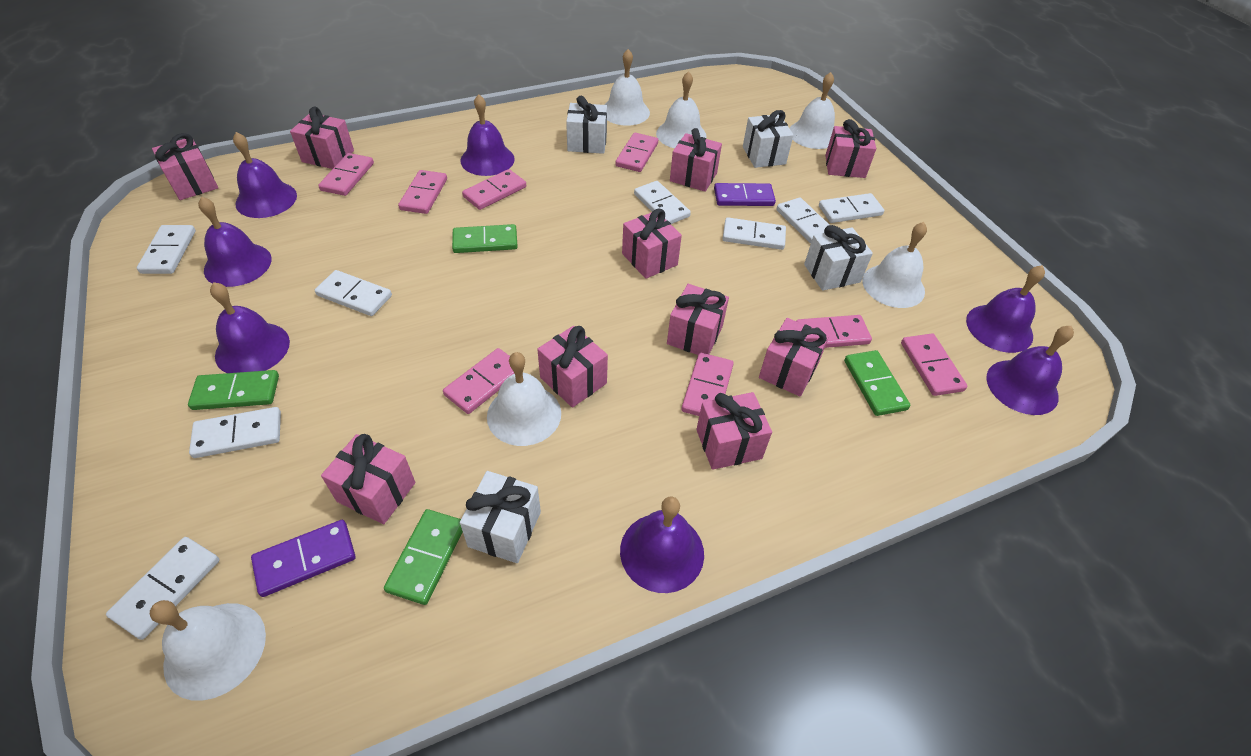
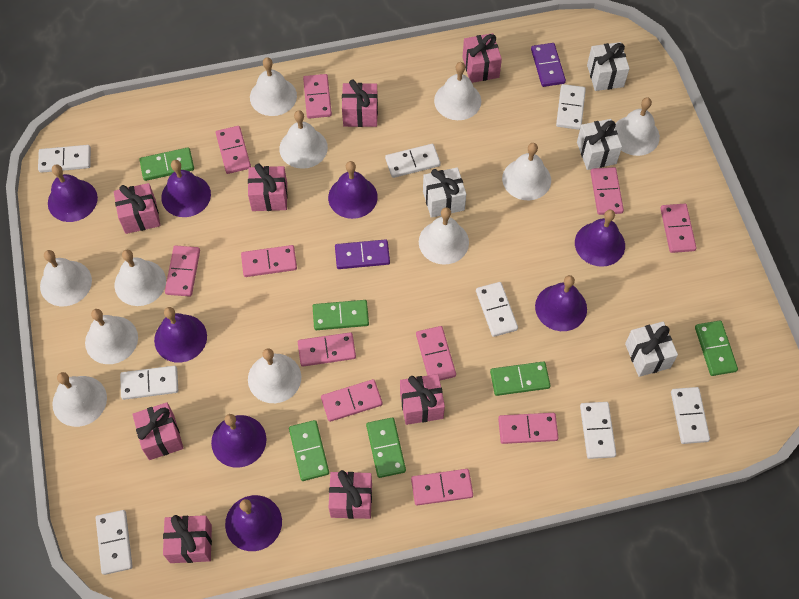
green domino: [188,370,279,410] [384,509,463,605] [452,224,518,253] [844,350,910,416] = 4 -> [139,147,194,181] [289,420,329,481] [313,300,369,330] [366,418,406,478] [490,362,550,396] [695,321,738,376] = 6
pink domino: [318,153,374,196] [398,170,447,214] [443,348,515,414] [462,169,526,210] [615,133,658,172] [681,353,734,416] [796,315,872,348] [901,333,968,396] = 8 -> [165,245,200,297] [216,126,251,174] [241,245,297,277] [298,332,356,367] [303,74,332,119] [321,379,383,422] [411,469,473,506] [416,326,456,380] [498,413,558,444] [590,167,624,215] [660,204,696,253] = 11
pink gift: [152,133,218,200] [290,107,354,169] [321,434,416,524] [537,326,608,408] [622,208,682,279] [667,284,729,355] [670,128,722,192] [696,392,772,470] [759,318,829,396] [825,119,876,178] = 10 -> [114,183,161,234] [132,402,184,460] [163,515,212,563] [248,164,288,211] [329,470,372,519] [342,79,378,127] [400,374,445,425] [462,33,502,83] = 8
purple bell: [198,197,272,287] [210,282,290,373] [233,132,297,218] [460,94,515,176] [620,497,704,593] [966,265,1045,353] [986,326,1074,415] = 7 -> [48,164,98,222] [154,307,207,363] [161,160,211,217] [211,414,266,468] [225,495,282,551] [328,161,378,219] [535,275,587,331] [575,210,625,267] = 8
white bell: [150,600,266,701] [487,352,561,446] [605,49,650,126] [656,71,707,148] [789,72,835,149] [862,222,927,308] = 6 -> [40,250,92,306] [52,372,107,427] [85,309,138,364] [115,250,166,306] [248,348,301,403] [250,57,297,116] [279,110,328,169] [419,207,469,265] [434,62,481,120] [502,143,551,200] [615,97,660,156] = 11

